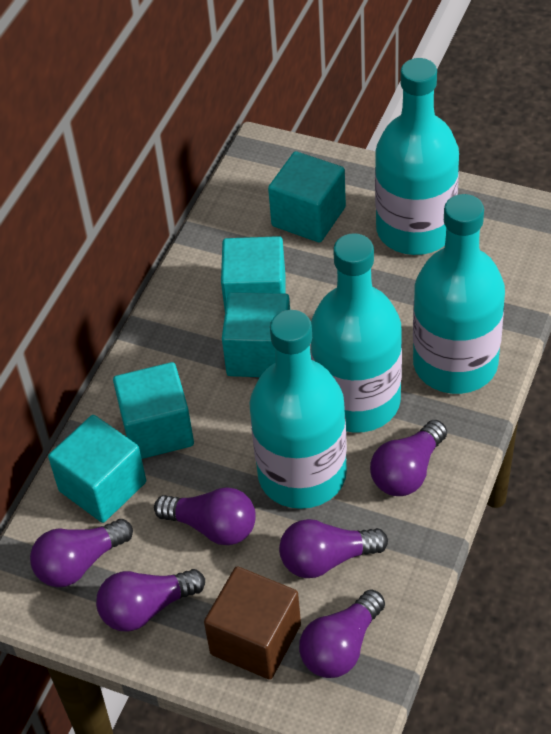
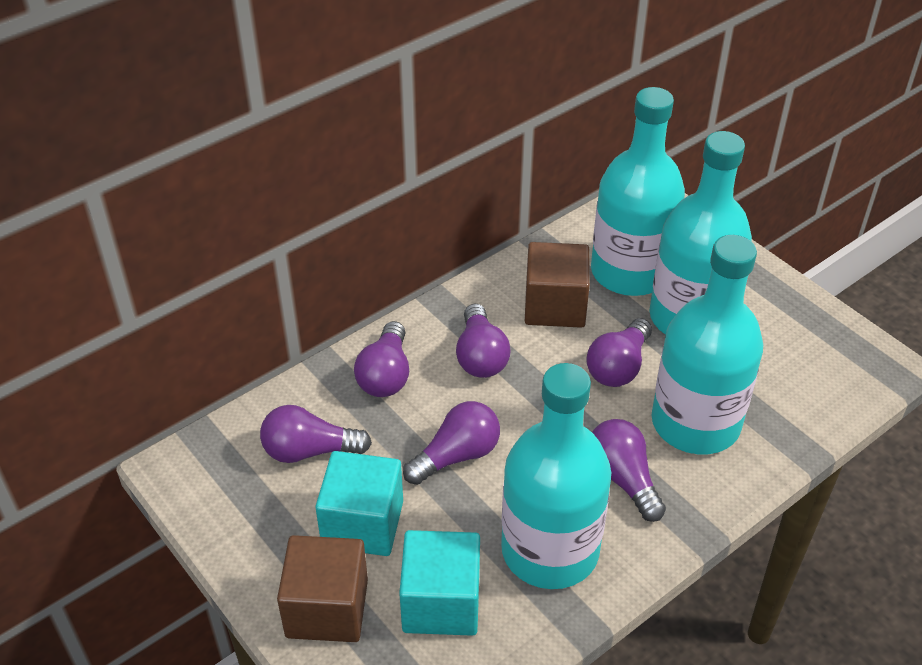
brown cube: [204,566,301,680] = 1 -> [277,535,368,642] [525,242,590,328] = 2
turquoise cube: [48,415,146,523] [113,362,194,459] [221,236,286,310] [222,292,290,377] [268,151,346,243] = 5 -> [315,451,403,556] [399,530,480,636] = 2

